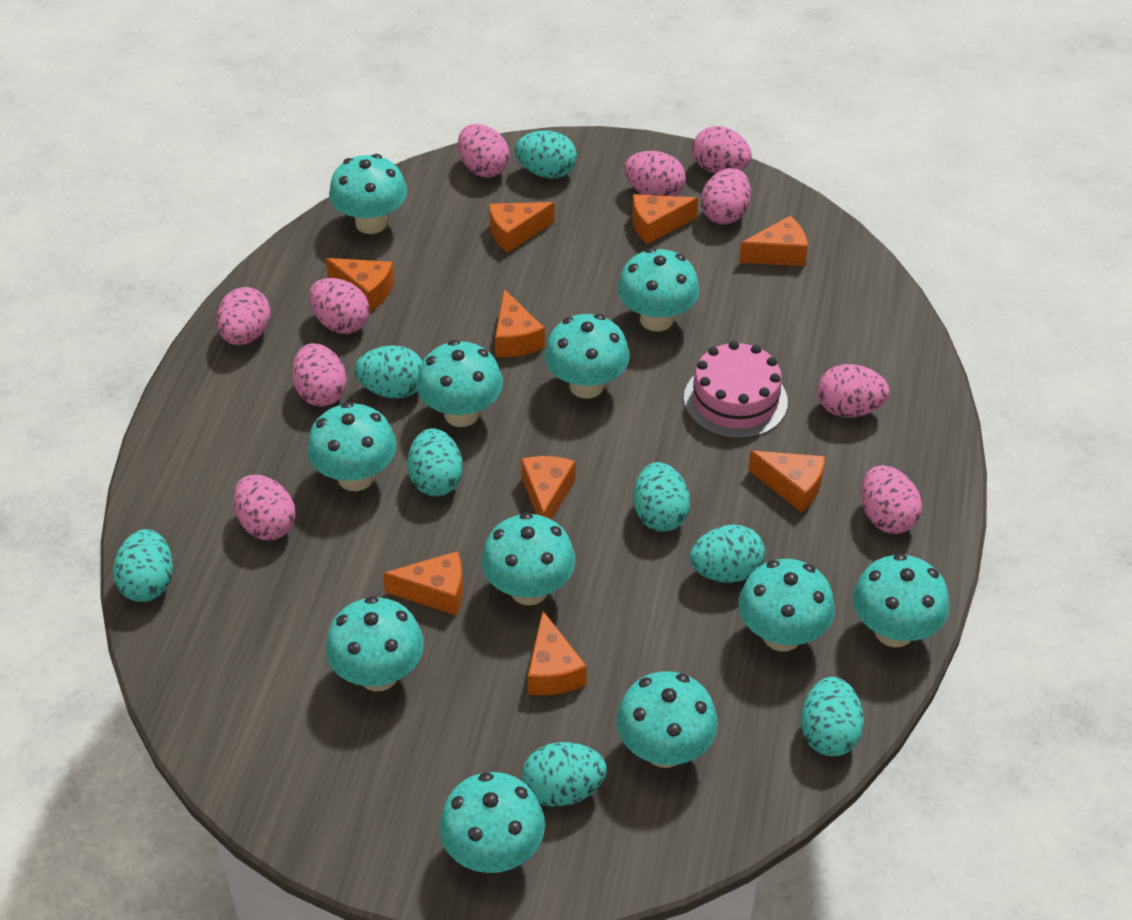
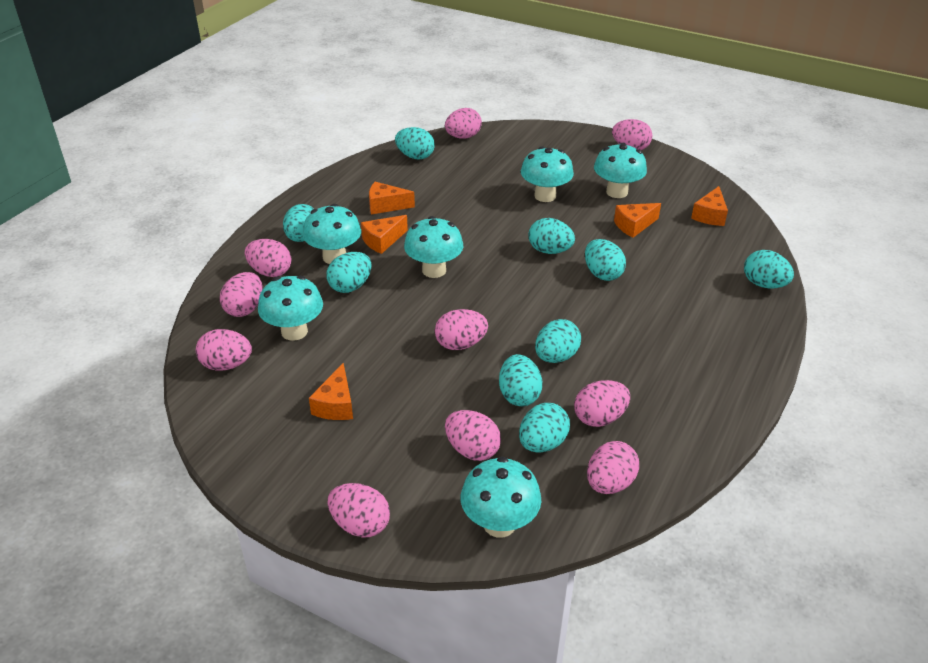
orange cheese: [326,258,395,312] [383,551,463,615] [489,202,555,253] [495,289,545,357] [521,456,575,520] [528,611,587,695] [632,194,698,244] [739,216,808,266] [748,451,825,512] = 9 -> [309,363,353,420] [361,215,408,254] [369,182,415,215] [614,203,661,238] [691,186,728,226] = 5
pink cake: [684,341,788,439] = 1 -> none = 0
turquoise egg: [113,529,173,602] [355,345,423,399] [407,428,463,496] [515,130,577,178] [522,742,607,807] [634,462,690,532] [690,524,765,583] [801,677,864,756] = 8 -> [283,204,314,242] [326,252,372,293] [395,127,435,160] [499,354,543,406] [519,403,570,452] [528,218,575,254] [535,319,581,363] [585,239,626,281] [744,250,794,288] = 9
turquoise mushroom: [307,402,397,491] [326,596,424,691] [329,154,407,234] [417,340,503,427] [439,772,545,873] [481,512,575,605] [545,314,630,399] [616,671,718,768] [617,248,700,332] [738,559,835,651] [853,553,949,648] = 11 -> [258,276,323,341] [303,204,361,264] [404,216,463,278] [461,457,541,538] [521,146,574,202] [594,143,647,198] = 6

